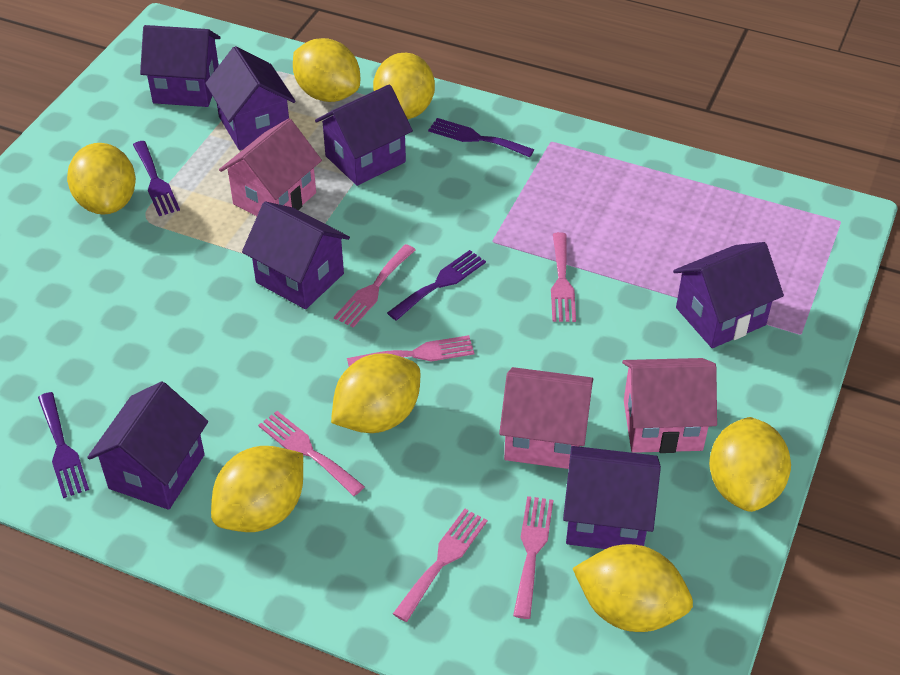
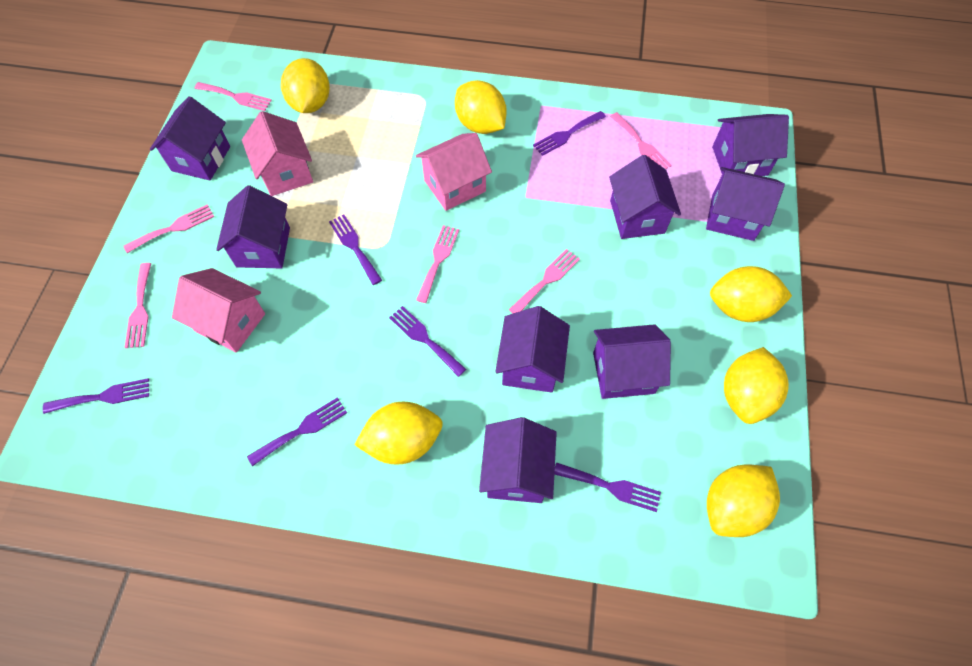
purple fork: [38,392,89,498] [133,141,180,216] [387,250,486,321] [428,118,534,157] = 4 -> [43,378,149,414] [247,397,347,466] [329,214,382,285] [389,306,466,377] [533,111,606,156] [554,462,661,512] = 6
purple house: [87,381,208,510] [140,25,220,107] [205,46,296,150] [242,201,350,309] [315,84,413,186] [563,446,661,549] [673,242,784,348] = 7 -> [150,96,230,181] [216,185,290,269] [479,417,557,503] [495,306,570,393] [593,324,671,399] [609,155,681,239] [706,167,785,241] [712,114,789,176] = 8
yellow lemon: [67,143,136,215] [211,446,303,532] [293,38,360,102] [331,353,420,433] [373,53,435,119] [572,544,693,632] [709,417,791,512] = 7 -> [281,58,330,113] [354,402,443,464] [455,80,507,134] [707,464,780,537] [710,266,792,322] [724,347,789,424] = 6

